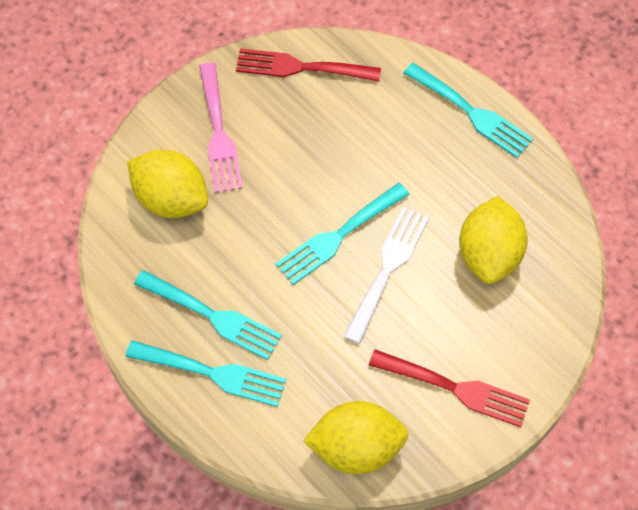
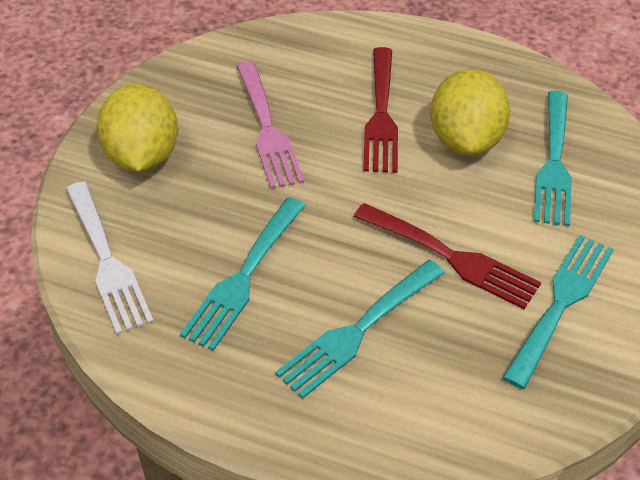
yellow lemon: [127,150,208,218] [303,401,409,474] [459,196,528,284] = 3 -> [96,84,178,172] [430,69,510,156] = 2

